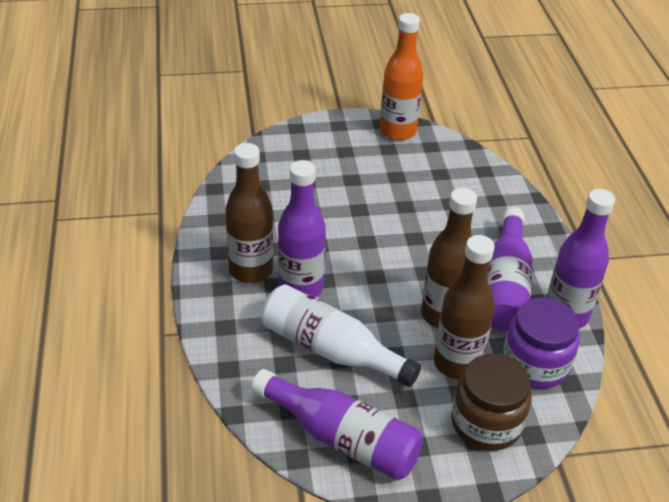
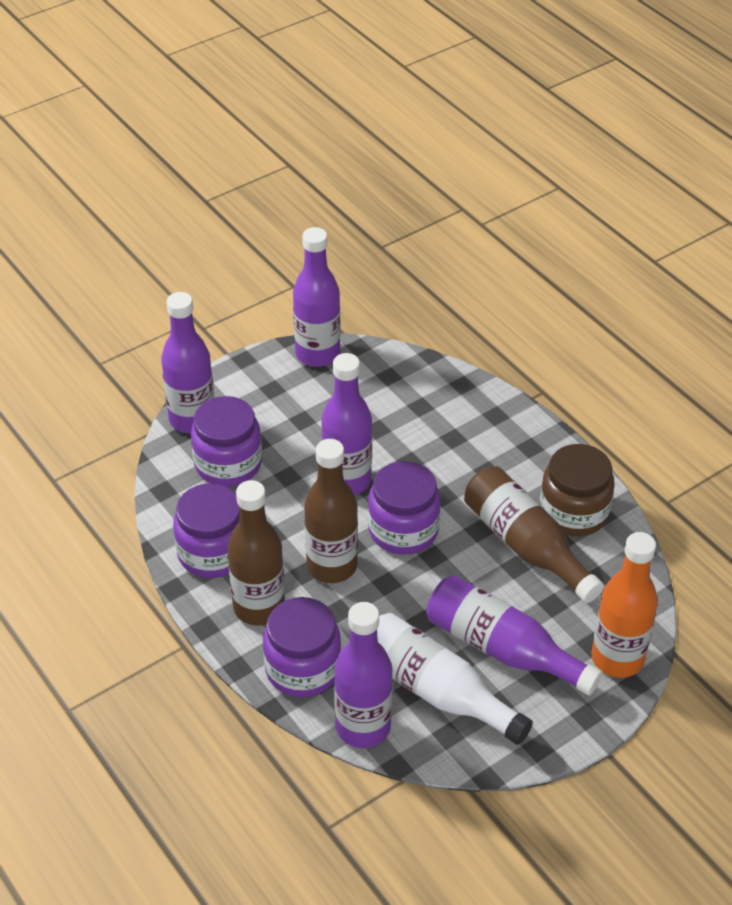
purple bottle: [251,369,423,480] [278,160,326,298] [487,207,533,331] [547,189,615,328] = 4 -> [161,292,214,433] [293,227,341,367] [321,353,372,495] [334,602,393,748] [427,575,603,696] = 5
purple jar: [503,297,580,389] = 1 -> [173,483,240,578] [191,396,262,486] [263,597,341,697] [368,461,441,555] = 4

